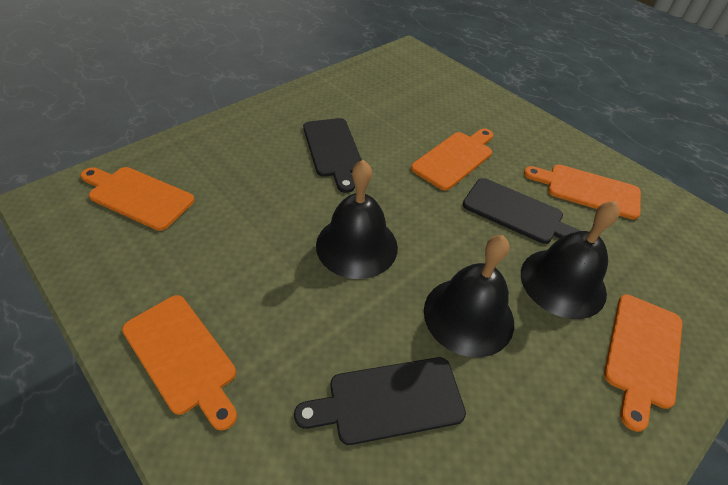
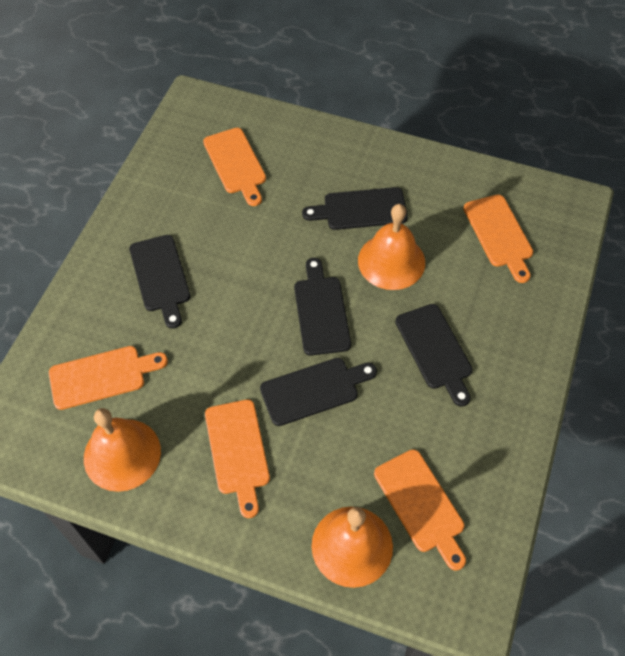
black bell: [316,160,398,279] [424,235,514,357] [521,201,620,319] = 3 -> none = 0
black cutting board: [294,357,466,445] [303,118,362,193] [463,178,581,244] = 3 -> [129,235,190,329] [260,358,377,426] [294,258,351,356] [302,187,408,230] [395,304,472,407] = 5
orange bell: none = 0 -> [84,408,161,492] [311,507,393,588] [358,204,425,290] = 3

